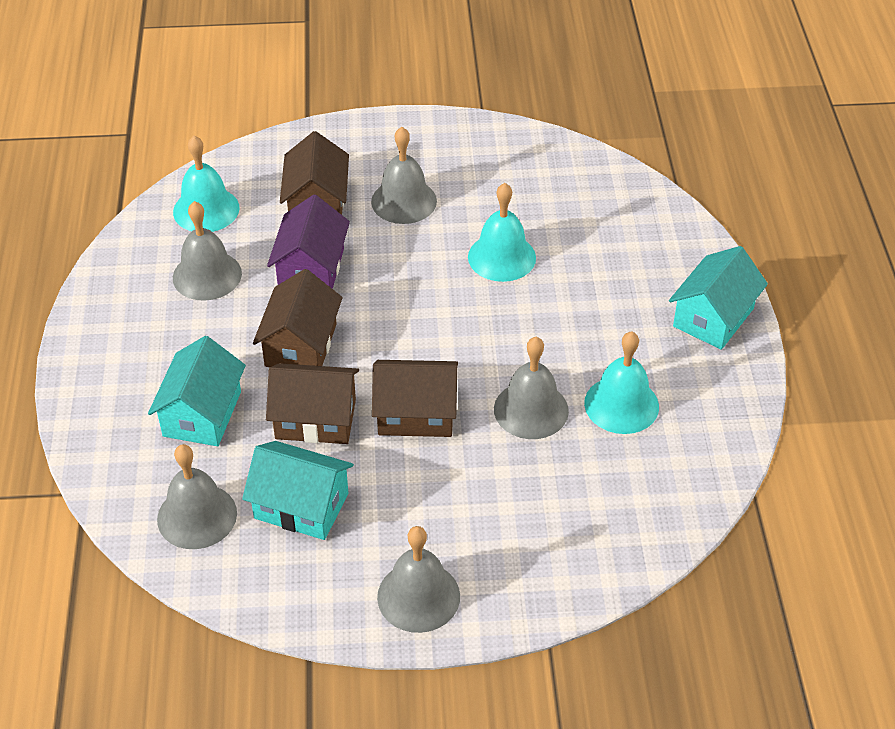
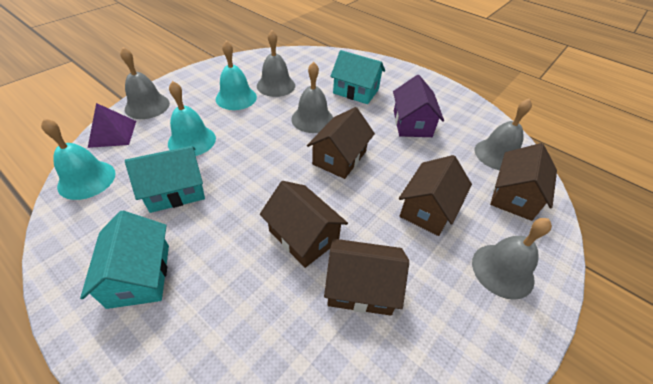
brown house: [253,269,343,367] [266,363,359,444] [280,131,349,215] [372,360,458,437] = 4 -> [260,181,348,268] [307,107,375,179] [324,239,409,316] [399,155,472,236] [490,143,557,221] = 5
purple pyramid: none = 0 -> [88,103,136,148] = 1

